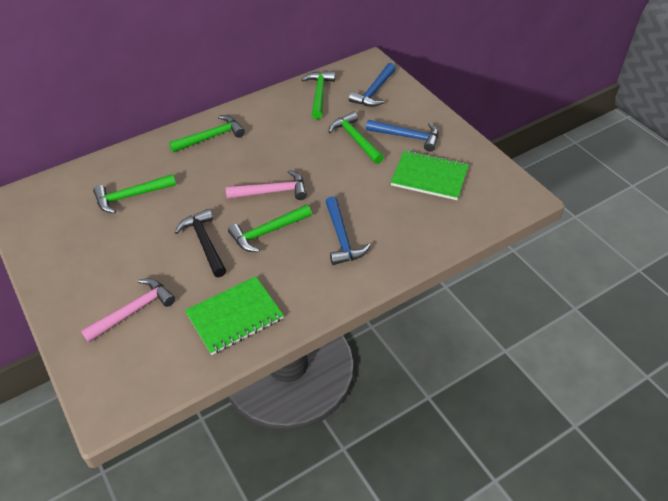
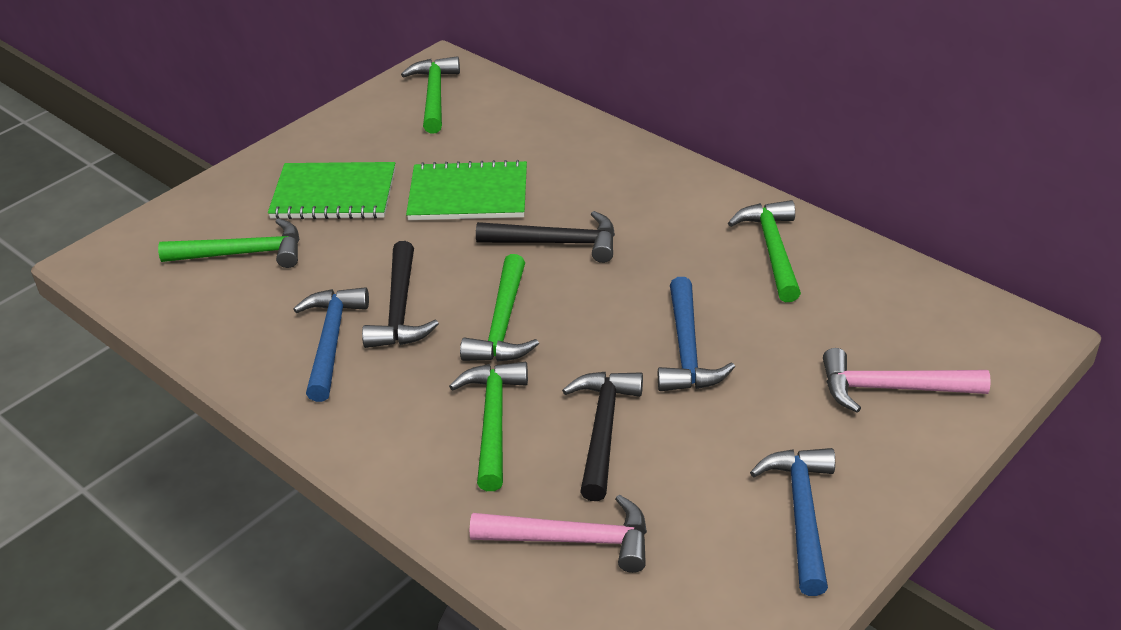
black hammer: [174,209,227,277] = 1 -> [362,241,439,348] [476,211,615,263] [562,372,643,501] = 3

